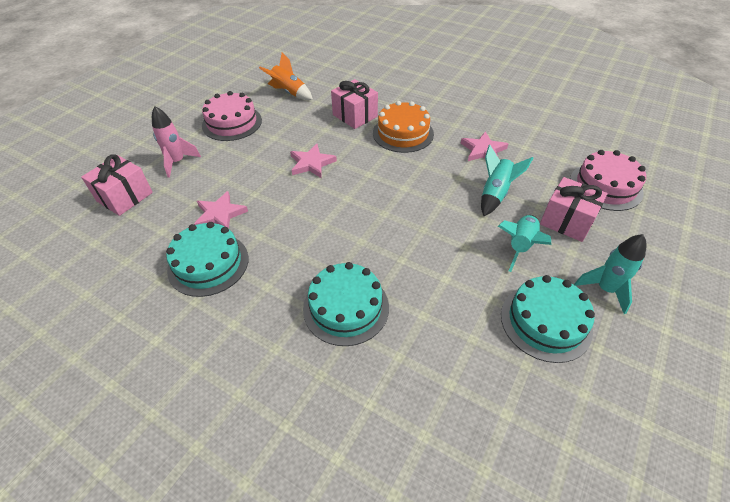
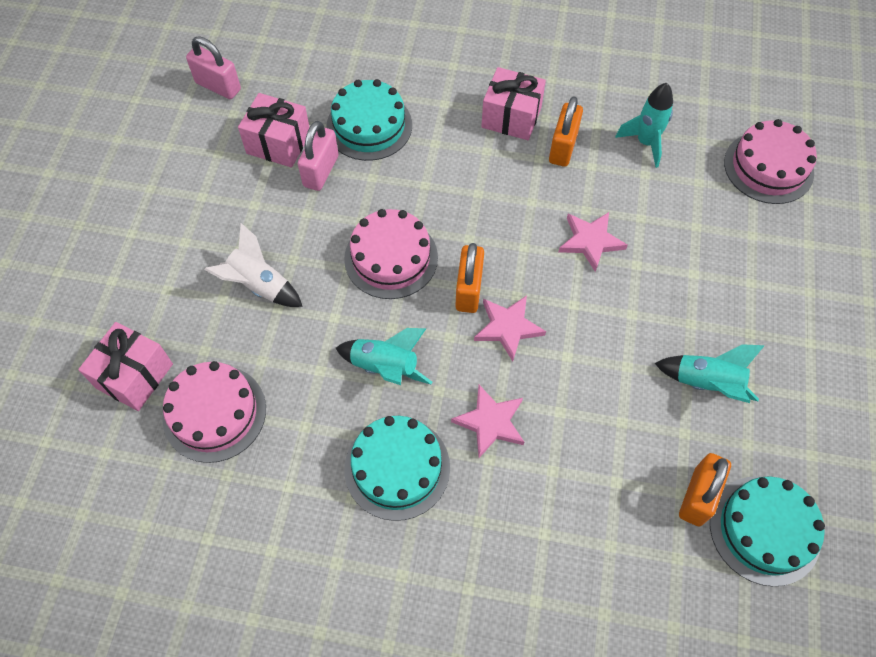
orange cake: [373,101,434,153] = 1 -> none = 0
orange padlock: none = 0 -> [455,243,484,313] [549,96,583,167] [679,453,731,526] = 3
orange rocket: [259,53,313,100] = 1 -> none = 0
pink cake: [202,91,262,141] [570,150,646,211] = 2 -> [162,361,266,463] [344,209,438,299] [724,119,817,204] = 3
pink padlock: none = 0 -> [186,36,241,99] [298,121,339,191] = 2
pink rocket: [152,106,201,178] = 1 -> none = 0
white rocket: none = 0 -> [204,223,303,307] = 1

